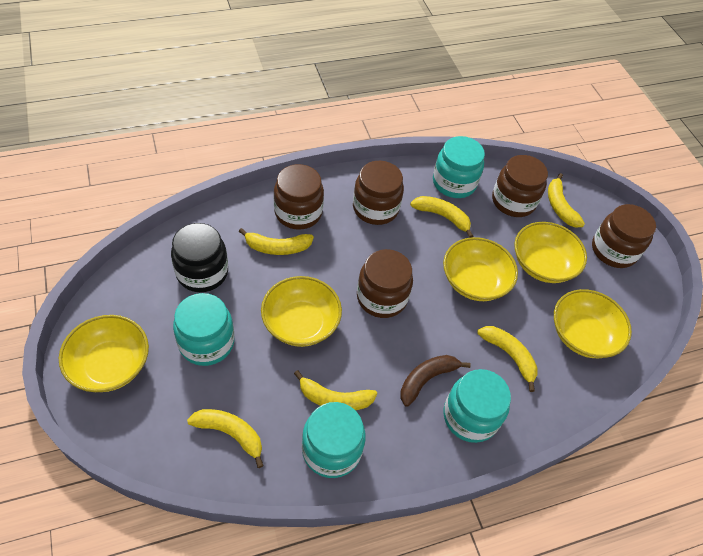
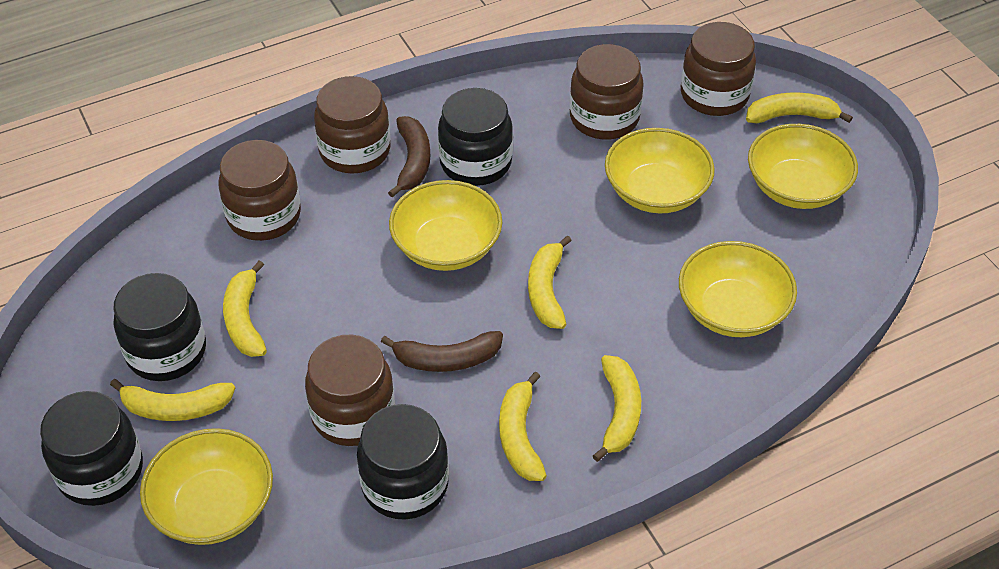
black jar: [171,223,228,292] = 1 -> [40,391,143,506] [113,273,206,381] [357,404,449,520] [438,88,513,186] = 4
brown banana: [400,355,471,407] = 1 -> [381,331,503,372] [388,116,430,198] = 2
turquoise jar: [173,293,234,366] [302,402,366,478] [433,136,485,198] [444,369,511,443] = 4 -> none = 0

